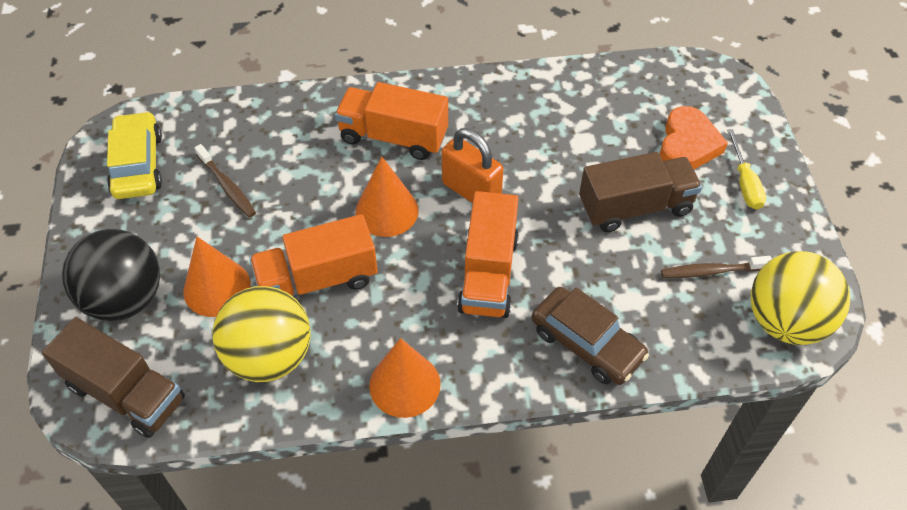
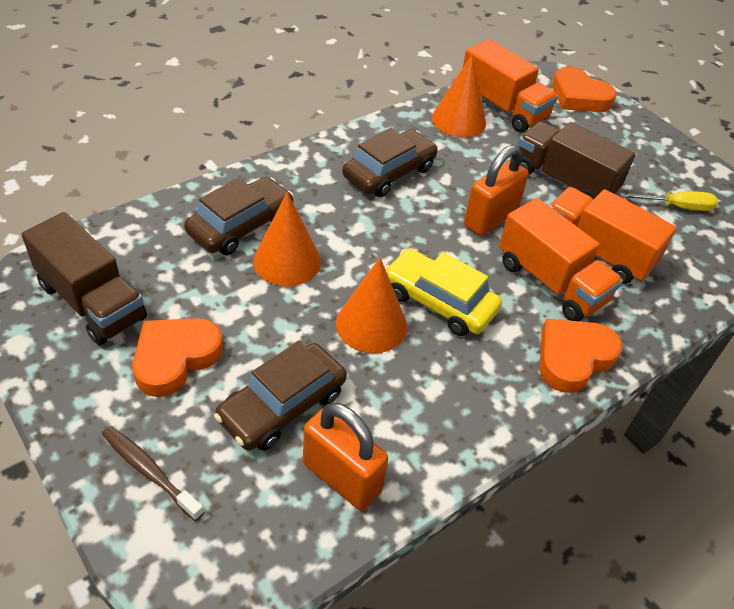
black ball: [62,229,160,321] = 1 -> none = 0
brown car: [532,287,649,385] = 1 -> [184,177,294,255] [214,341,347,451] [342,128,438,197] = 3
brown toothbrush: [195,144,256,218] [661,256,772,278] = 2 -> [102,426,204,521] = 1
orange heart: [660,106,728,169] = 1 -> [132,318,223,397] [540,319,622,393] [552,67,617,112] = 3
orange padlock: [442,128,504,203] = 1 -> [303,403,388,511] [464,145,529,236] = 2
yellow ball: [212,286,311,382] [751,251,850,345] = 2 -> none = 0

